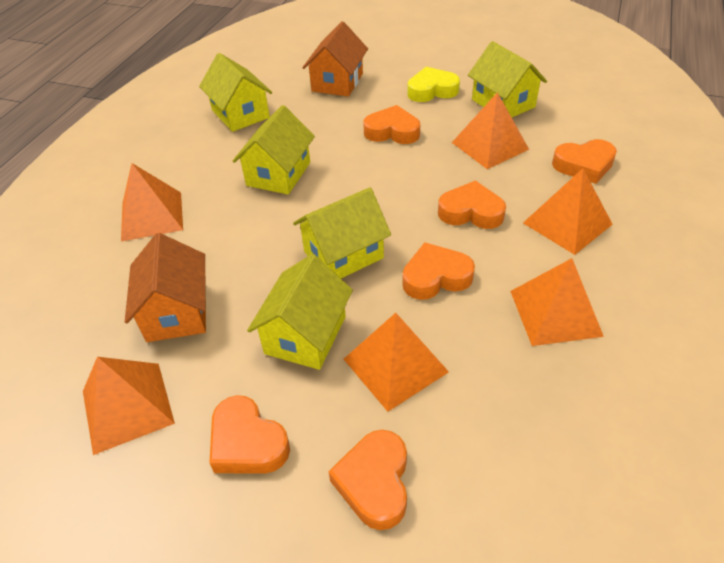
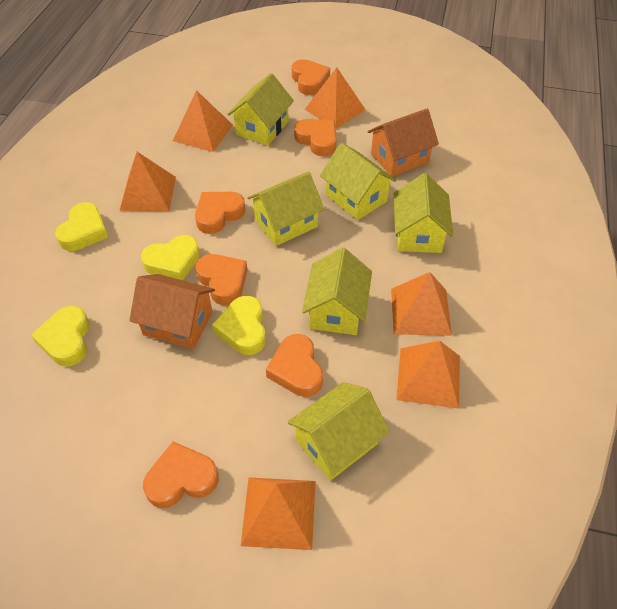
yellow heart: [407,67,460,102] = 1 -> [31,306,90,366] [55,202,108,251] [141,235,200,280] [212,296,266,355] = 4
yellow house: [199,53,272,132] [233,105,315,195] [247,254,353,370] [293,187,391,278] [468,41,547,117] = 5 -> [227,73,294,146] [247,172,324,246] [288,382,389,481] [302,248,372,335] [320,143,396,220] [394,173,453,253] = 6

